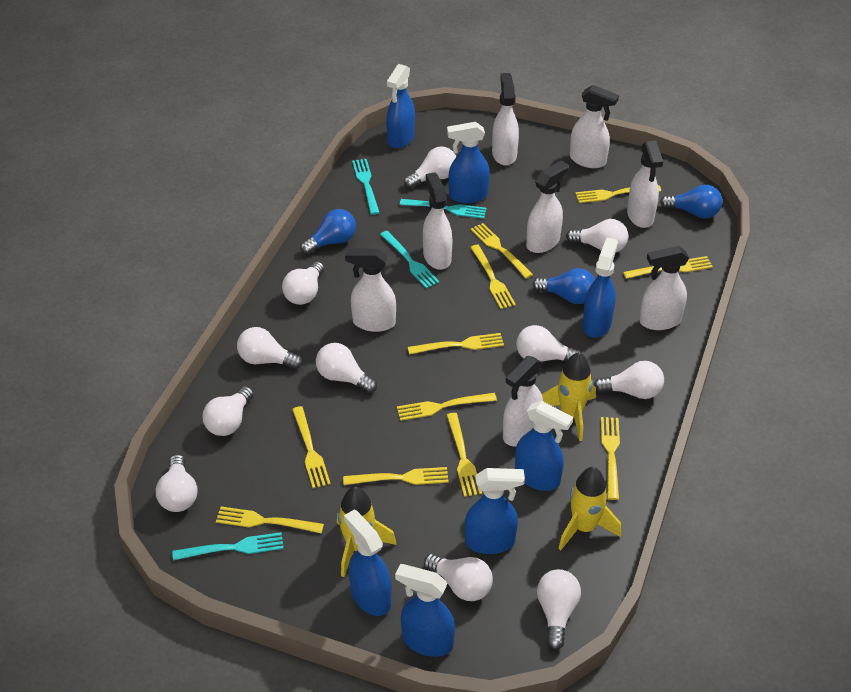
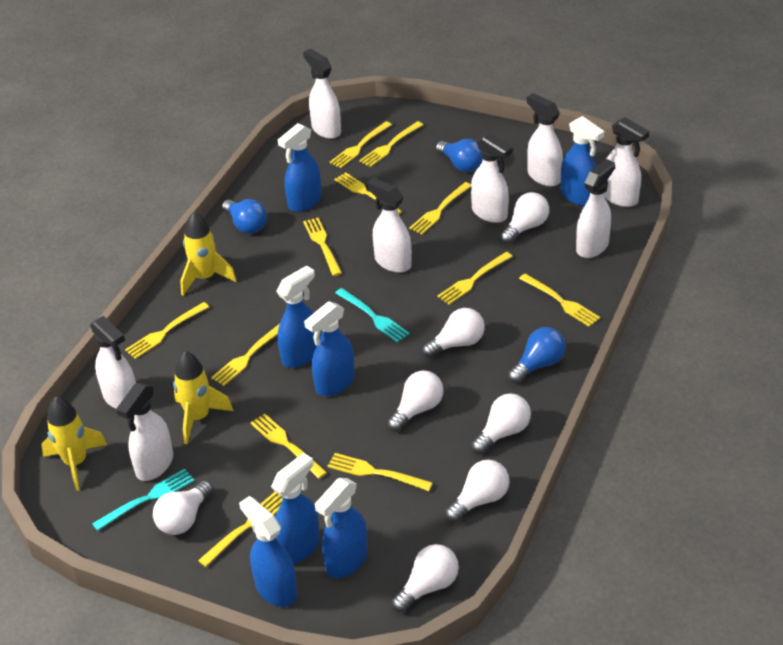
turquoise fork: [172,532,284,561] [352,159,380,215] [380,231,439,289] [400,199,486,219] = 4 -> [92,469,194,531] [335,288,410,342] = 2
white light bulb: [156,455,198,512] [202,386,254,436] [237,327,302,369] [282,261,324,305] [316,343,377,393] [404,146,456,188] [424,553,493,601] [516,325,582,362] [537,569,581,650] [566,219,628,252] [594,361,664,399] = 11 -> [153,481,213,535] [387,370,444,431] [391,544,459,612] [422,308,485,358] [445,460,509,522] [471,393,531,454] [500,192,549,244] = 7
yellow fork: [216,506,324,533] [292,406,331,488] [343,467,449,485] [397,393,497,421] [408,333,504,354] [447,413,482,497] [470,223,533,279] [470,245,516,309] [575,185,661,203] [601,417,620,500] [623,256,713,279] = 11 -> [125,302,209,359] [198,492,283,567] [211,324,280,386] [251,414,327,479] [303,218,342,276] [328,453,433,491] [330,121,392,168] [334,172,402,214] [359,121,423,167] [409,182,471,234] [437,252,513,305] [519,274,600,327] = 12

